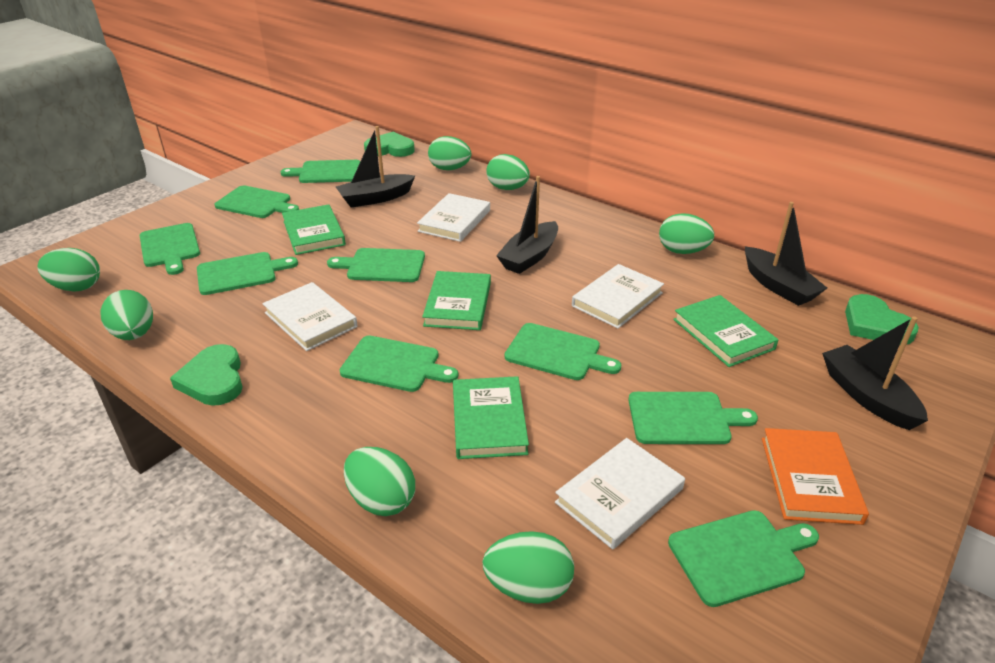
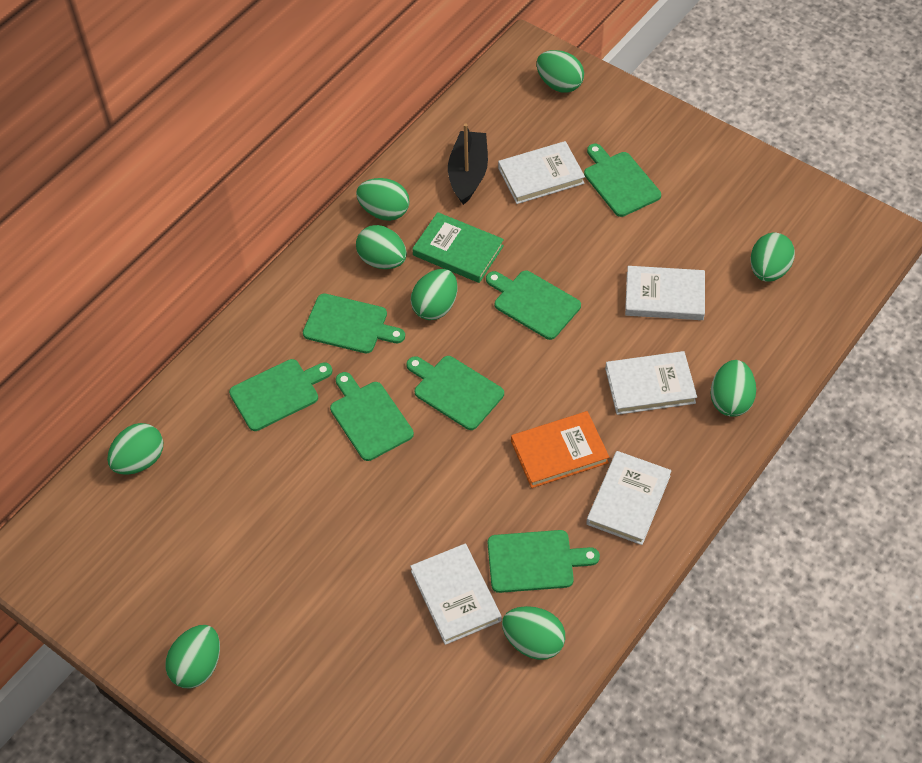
black boat: [336,126,415,208] [496,176,558,274] [745,202,827,306] [822,316,928,430] = 4 -> [448,124,488,205] = 1
green book: [282,204,346,255] [422,271,491,330] [453,376,529,459] [673,295,778,367] = 4 -> [412,212,504,283] = 1
green cutting board: [140,223,200,275] [197,252,298,295] [215,186,299,218] [281,160,360,183] [327,248,425,282] [340,336,458,392] [505,323,622,380] [628,392,758,444] [668,510,819,607] = 9 -> [229,359,332,431] [303,293,405,353] [330,372,414,461] [406,356,504,430] [486,271,581,340] [488,530,600,593] [584,144,661,217] = 7
green egg: [38,248,100,292] [101,290,153,340] [344,447,415,516] [428,136,471,170] [482,531,574,604] [486,154,530,190] [659,213,714,254] = 7 -> [107,423,163,475] [165,625,220,688] [356,178,409,221] [356,225,407,269] [411,269,457,320] [502,606,565,660] [537,50,584,93] [710,360,756,417] [750,233,795,282] = 9
green heart: [170,344,243,406] [364,132,415,157] [845,294,919,345] = 3 -> none = 0
white book: [262,282,357,351] [417,193,490,242] [555,438,685,549] [572,264,664,329] = 4 -> [410,544,501,645] [498,141,585,204] [586,451,672,545] [605,351,697,415] [625,266,705,320] = 5

